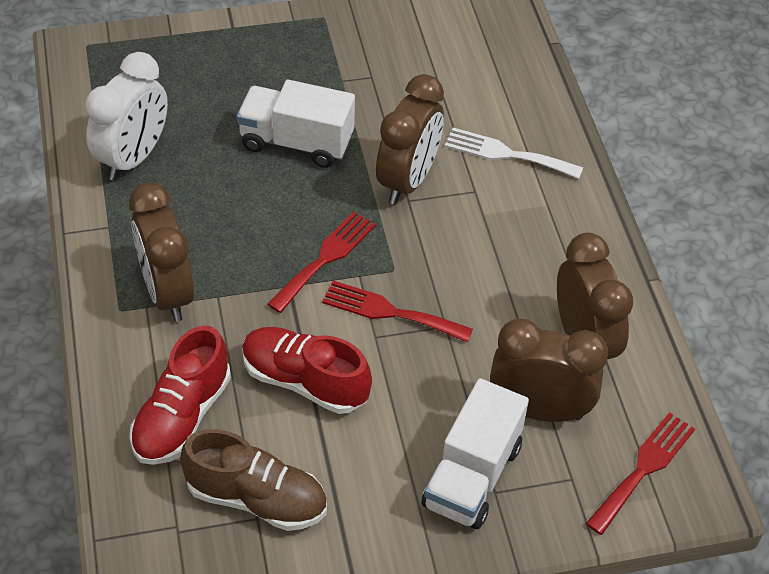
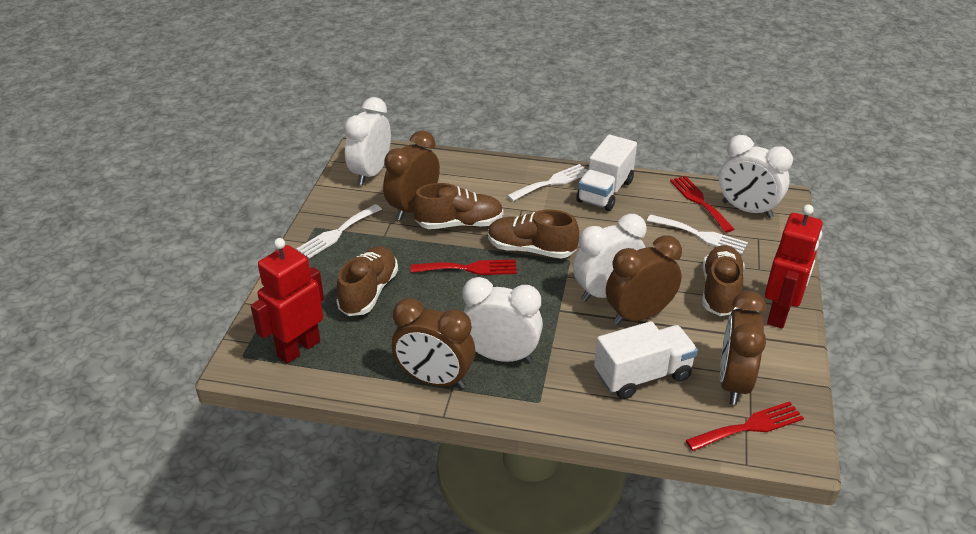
brown shoe: [180,429,327,531] = 1 -> [336,246,398,316] [413,183,504,229] [488,209,579,258] [702,245,745,316] = 4
red robot: none = 0 -> [251,238,324,364] [765,205,823,329] = 2
red shoe: [129,325,231,465] [242,327,372,414] = 2 -> none = 0
white clock: [85,52,168,181] = 1 -> [344,97,391,185] [462,277,543,363] [573,214,647,302] [719,135,793,218] = 4
white fork: [445,127,583,179] = 1 -> [296,204,382,258] [507,164,587,201] [647,214,748,255] = 3

